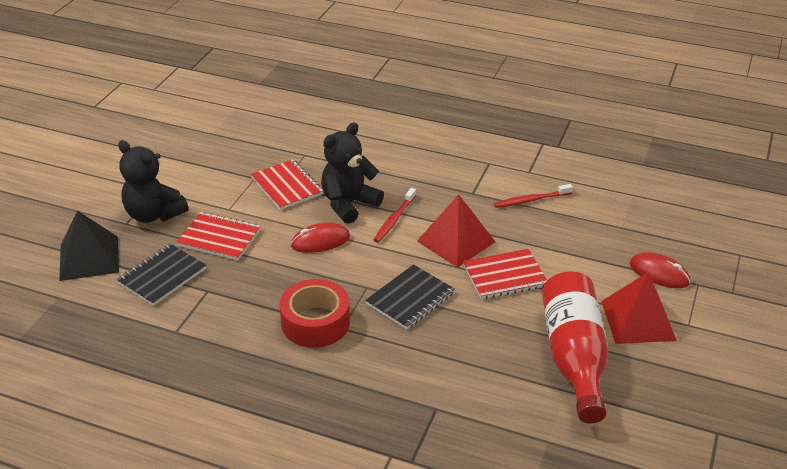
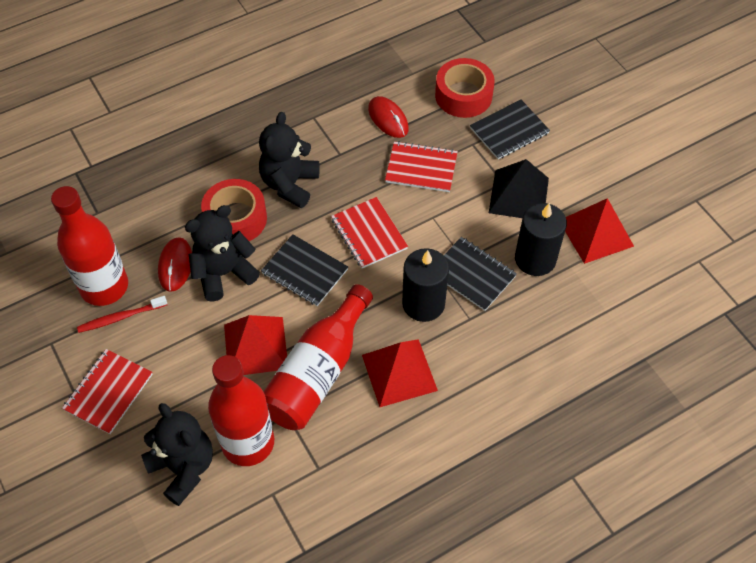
black candle: none = 0 -> [402,248,449,322] [515,203,567,276] = 2
black notebook: [116,244,206,306] [365,264,455,329] = 2 -> [261,234,348,306] [444,237,517,311] [470,99,550,159] = 3
black teddy bear: [118,140,189,223] [321,122,384,224] = 2 -> [141,403,213,506] [185,205,260,302] [259,112,320,208] = 3
red bottle: [542,272,608,424] = 1 -> [51,186,128,306] [208,355,274,466] [263,284,373,430] = 3
red pyramid: [417,194,495,268] [601,272,677,344] = 2 -> [224,315,287,375] [362,339,438,407] [565,198,634,264] = 3
red tape: [279,279,350,348] = 1 -> [201,179,267,241] [435,58,495,118] = 2
red toothbrush: [374,188,416,243] [494,184,573,208] = 2 -> [77,296,167,333] = 1

